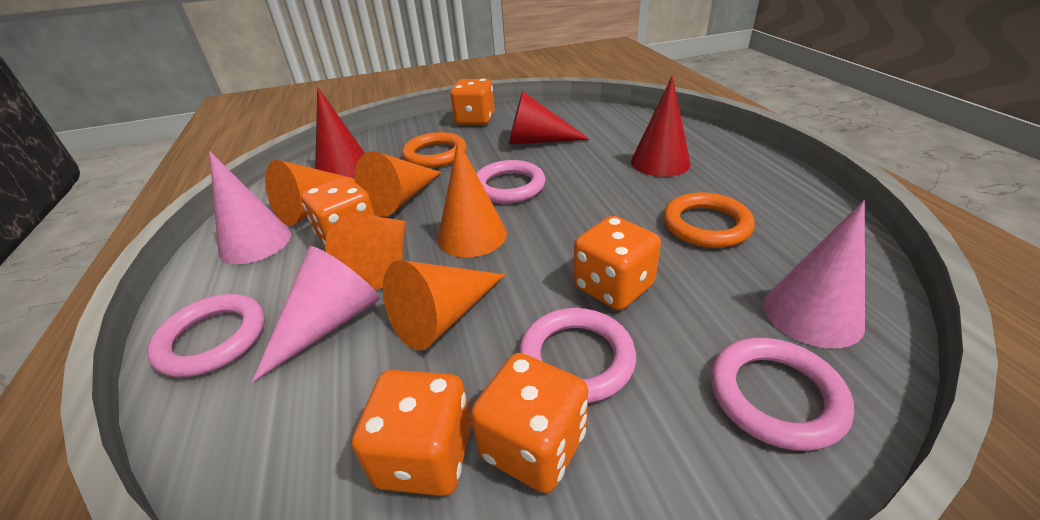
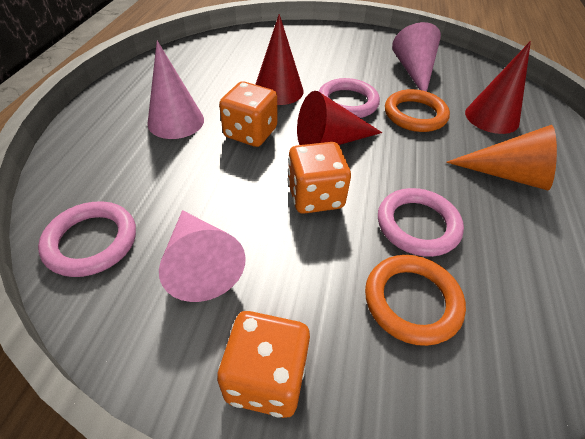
orange cone: [265,160,355,226] [325,214,406,290] [355,151,442,217] [383,260,505,351] [438,140,507,257] = 5 -> [446,125,557,190] = 1
orange dice: [301,177,375,245] [352,370,471,496] [450,79,495,125] [470,353,588,493] [574,216,661,310] = 5 -> [217,311,310,418] [219,81,277,147] [287,142,351,214] = 3
pink ring: [147,294,265,378] [476,160,545,204] [519,308,636,403] [711,338,854,451] = 4 -> [38,201,136,277] [319,78,380,118] [378,188,464,257] = 3

